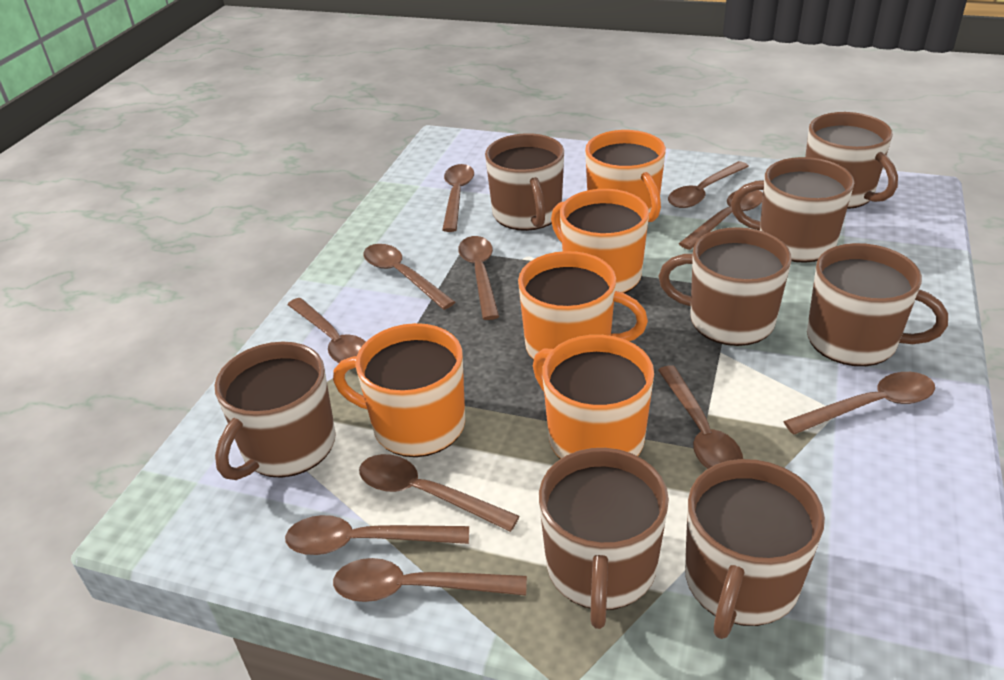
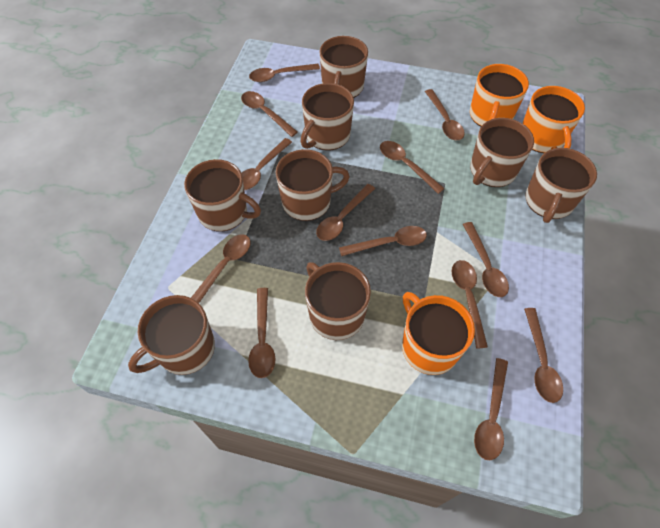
brown spoon: [285,515,469,555] [287,298,366,363] [333,558,527,602] [359,454,520,532] [363,244,455,310] [442,164,474,232] [458,236,499,320] [658,365,743,469] [668,161,749,208] [678,190,763,250] [783,372,935,435] = 11 -> [191,234,251,303] [241,91,298,137] [241,138,292,190] [248,288,276,378] [249,64,320,82] [316,184,375,241] [339,226,427,256] [380,141,445,194] [425,89,465,140] [451,260,488,349] [463,222,509,297] [474,358,508,460] [524,308,563,403] = 13
orange mug: [333,323,465,457] [518,251,648,360] [533,335,654,459] [551,189,649,293] [585,130,666,222] = 5 -> [402,292,475,375] [470,64,529,126] [522,86,585,153] = 3

